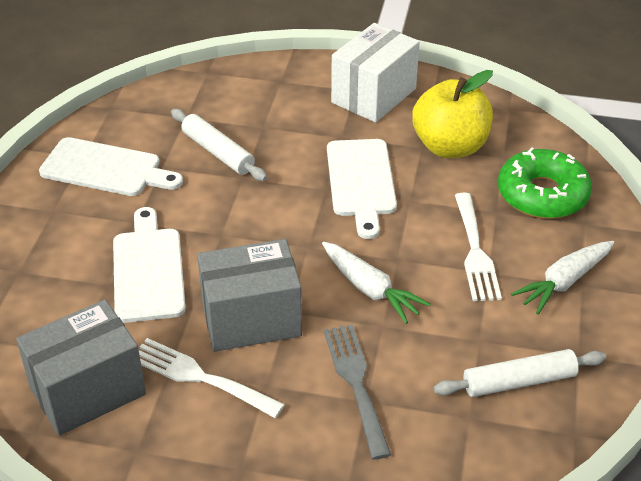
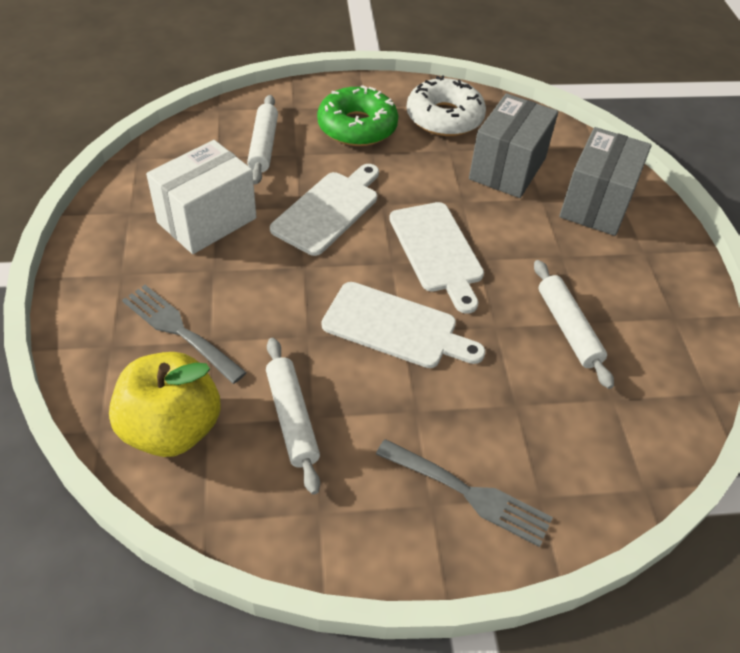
grey fork: [324,324,391,460] = 1 -> [122,285,247,384] [376,439,553,547] = 2
white carrot: [322,242,431,324] [511,241,614,314] = 2 -> none = 0
white donut: none = 0 -> [407,75,486,136] = 1
white fork: [139,338,285,418] [455,193,502,301] = 2 -> none = 0
white rolling pin: [171,109,267,181] [434,349,606,397] = 2 -> [247,95,278,185] [266,338,320,495] [534,260,614,389] = 3

